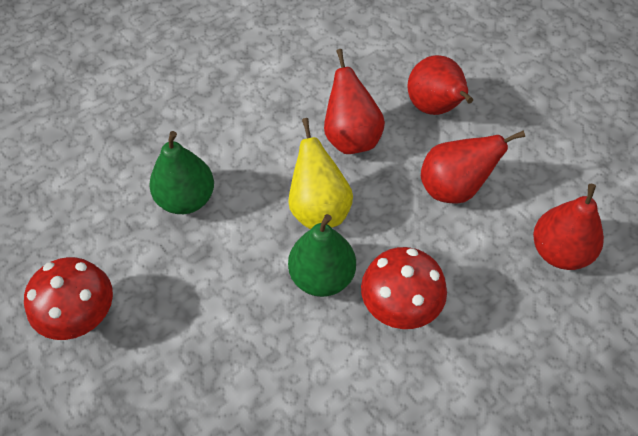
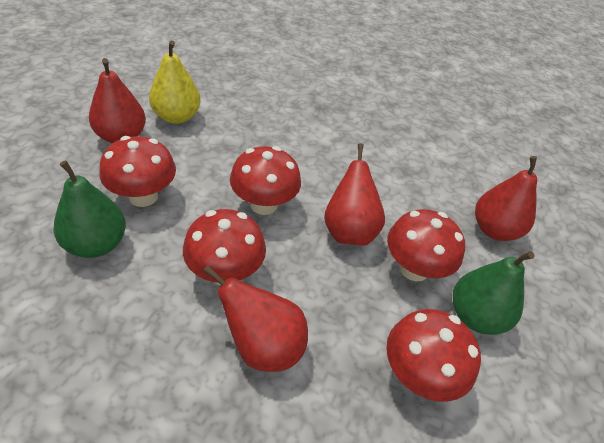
red mushroom: [24,257,113,340] [361,247,447,329] = 2 -> [100,136,176,207] [183,209,266,285] [230,146,301,215] [386,309,481,402] [387,209,465,281] = 5

